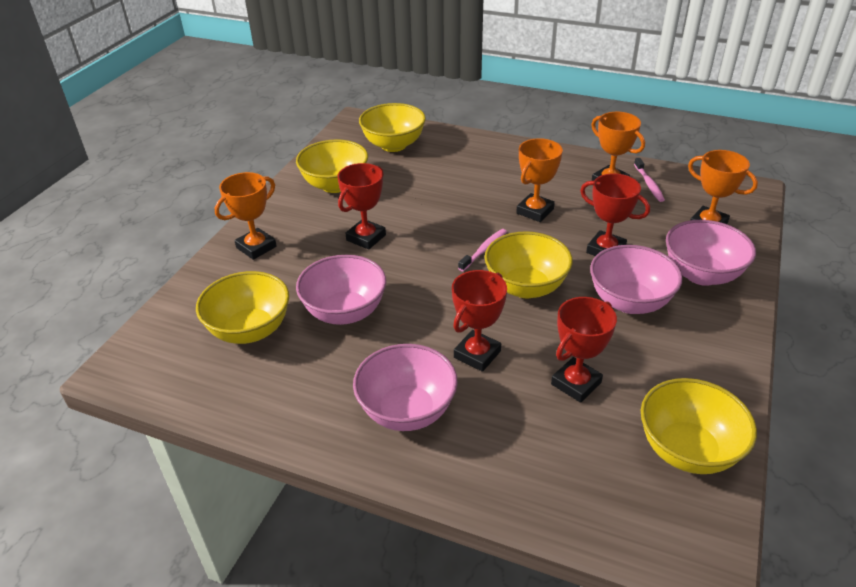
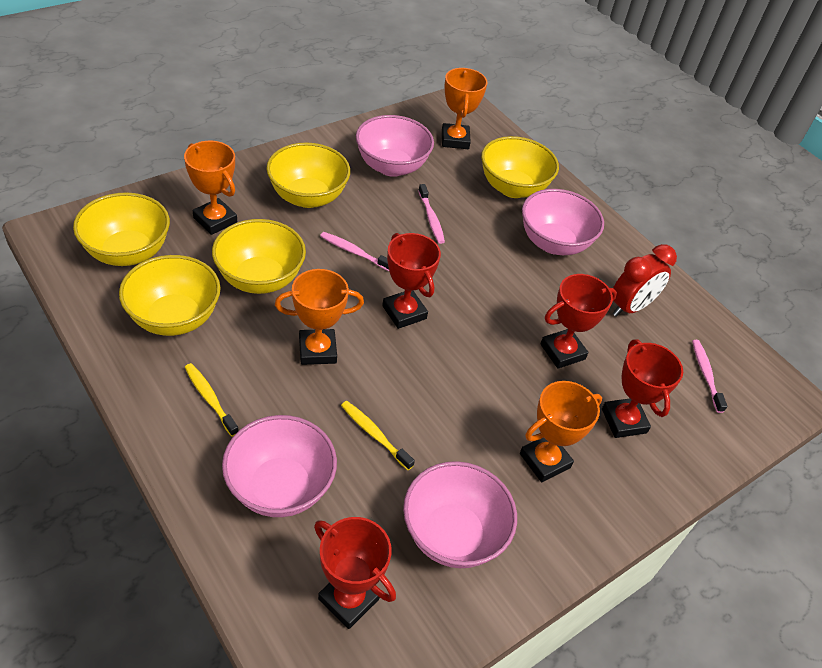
pink toothbrush: [458,229,507,271] [634,158,665,202] = 2 -> [320,232,389,271] [418,184,445,244] [692,340,727,413] = 3
red clock: none = 0 -> [613,244,677,317] = 1
yellow toothbrush: none = 0 -> [185,363,239,437] [341,401,415,470] = 2

